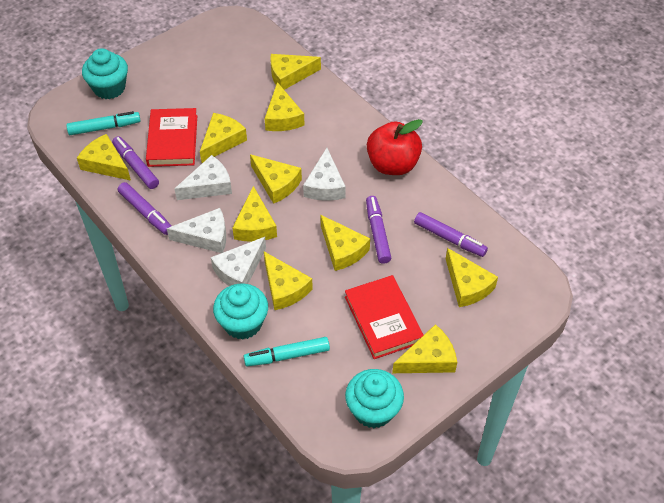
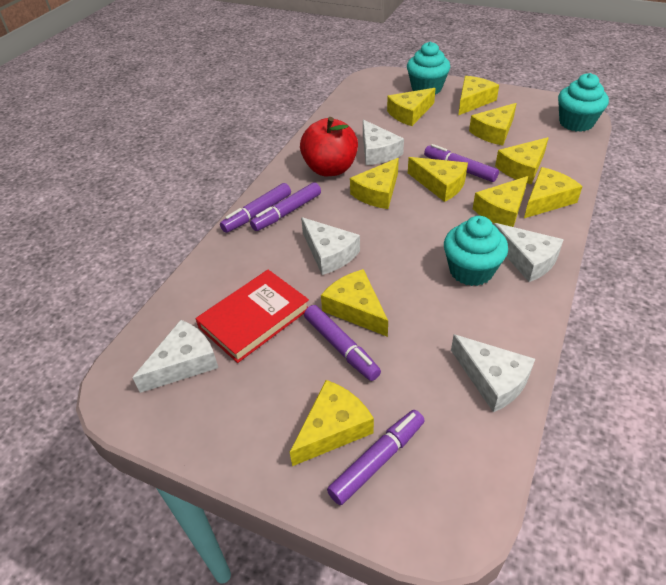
purple marker: [112,136,159,189] [118,182,171,235] [366,196,391,264] [414,212,488,257] = 4 -> [220,183,291,233] [250,182,321,231] [304,305,381,381] [327,410,424,505] [424,144,499,182] = 5
red book: [146,108,197,167] [345,275,423,359] = 2 -> [196,270,309,363] = 1
turquoise marker: [66,111,141,135] [244,337,330,366] = 2 -> none = 0
white cheese: [167,208,226,253] [175,155,232,200] [211,237,266,286] [303,148,346,201] = 4 -> [132,320,218,393] [301,217,360,275] [363,120,404,165] [451,334,535,412] [494,223,564,282] = 5

